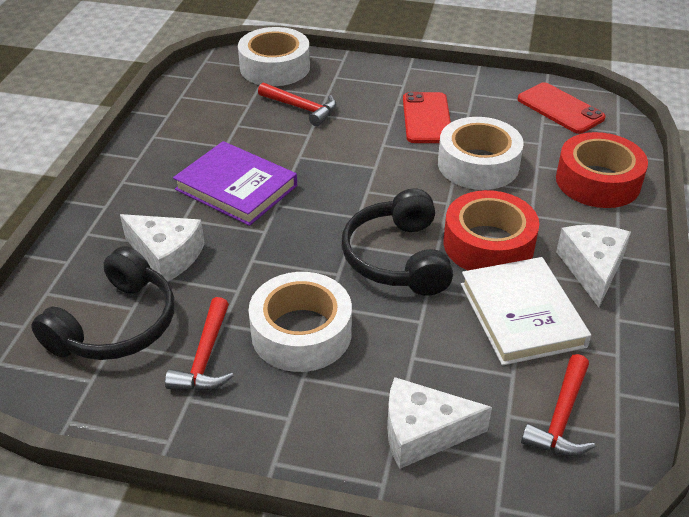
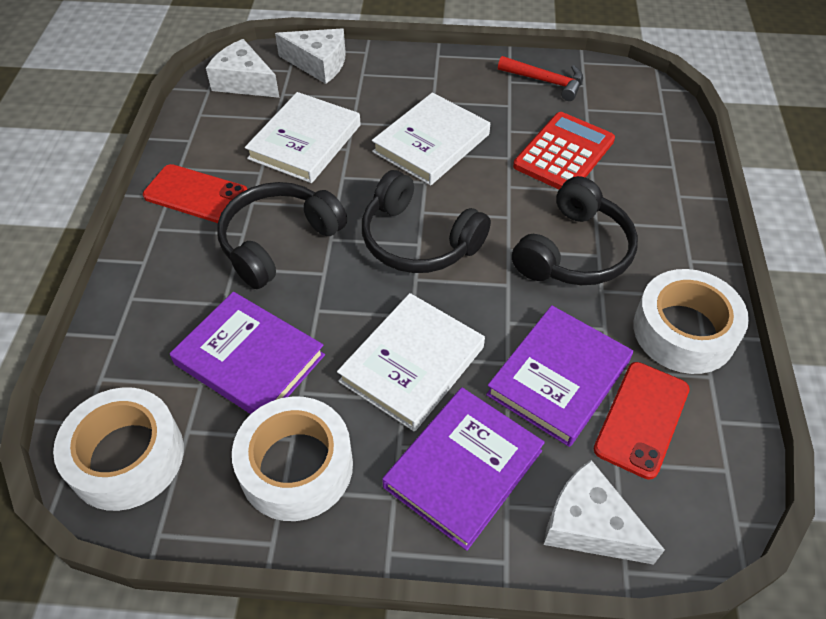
black headphones: [31,246,175,360] [342,188,453,296] = 2 -> [217,182,347,289] [362,170,491,273] [512,176,638,285] = 3
purple book: [173,141,297,226] = 1 -> [170,292,325,414] [382,387,545,551] [486,305,633,447] = 3
red calculator: none = 0 -> [513,112,615,189] = 1
red hammer: [165,297,234,391] [258,83,336,126] [521,354,595,456] = 3 -> [498,56,583,101] = 1
red tape: [444,190,539,271] [556,132,648,208] = 2 -> none = 0
white book: [461,257,591,365] = 1 -> [245,92,361,183] [337,293,485,431] [372,93,490,185] = 3

